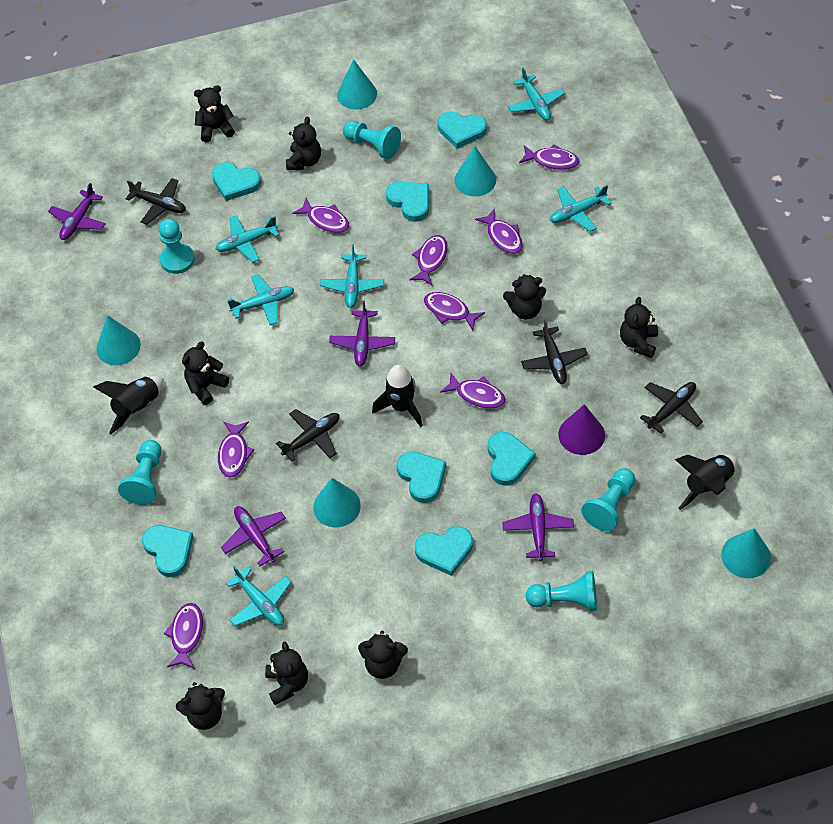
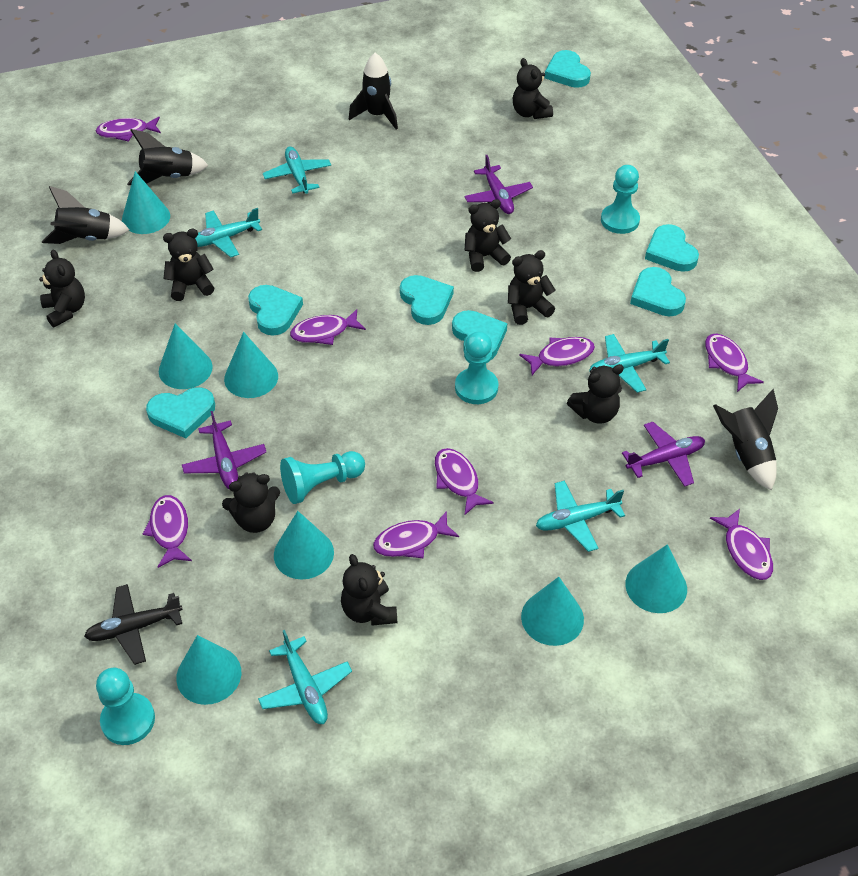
black plane: [126,178,186,225] [276,409,340,462] [521,319,588,384] [640,382,703,434] = 4 -> [84,584,183,665] = 1
black rocket: [93,376,164,434] [372,365,422,427] [675,455,738,510] = 3 -> [42,186,129,244] [127,129,209,185] [349,53,398,129] [713,389,778,490] = 4
purple cone: [558,404,605,455] = 1 -> none = 0
purple plane: [48,183,106,240] [221,506,286,566] [329,301,395,367] [502,493,574,561] = 4 -> [182,411,266,490] [465,155,533,214] [622,422,705,487] = 3
turquoise cone: [96,315,141,365] [313,478,361,527] [337,59,377,110] [454,146,496,197] [721,528,771,578] = 5 -> [122,171,170,234] [159,323,213,389] [176,635,241,705] [224,332,278,398] [274,511,334,580] [521,577,584,646] [625,544,687,613] = 7
turquoise pawn: [118,440,162,505] [159,219,195,274] [343,121,401,159] [526,571,597,611] [581,468,635,531] = 5 -> [96,668,155,745] [280,451,365,504] [455,332,498,404] [601,165,640,234] = 4
turquoise plane: [216,215,279,263] [226,566,292,626] [227,274,294,325] [320,244,384,308] [508,67,565,121] [550,185,611,232] = 6 -> [195,208,262,257] [258,630,352,724] [263,147,331,194] [536,481,625,552] [589,334,670,393] = 5

